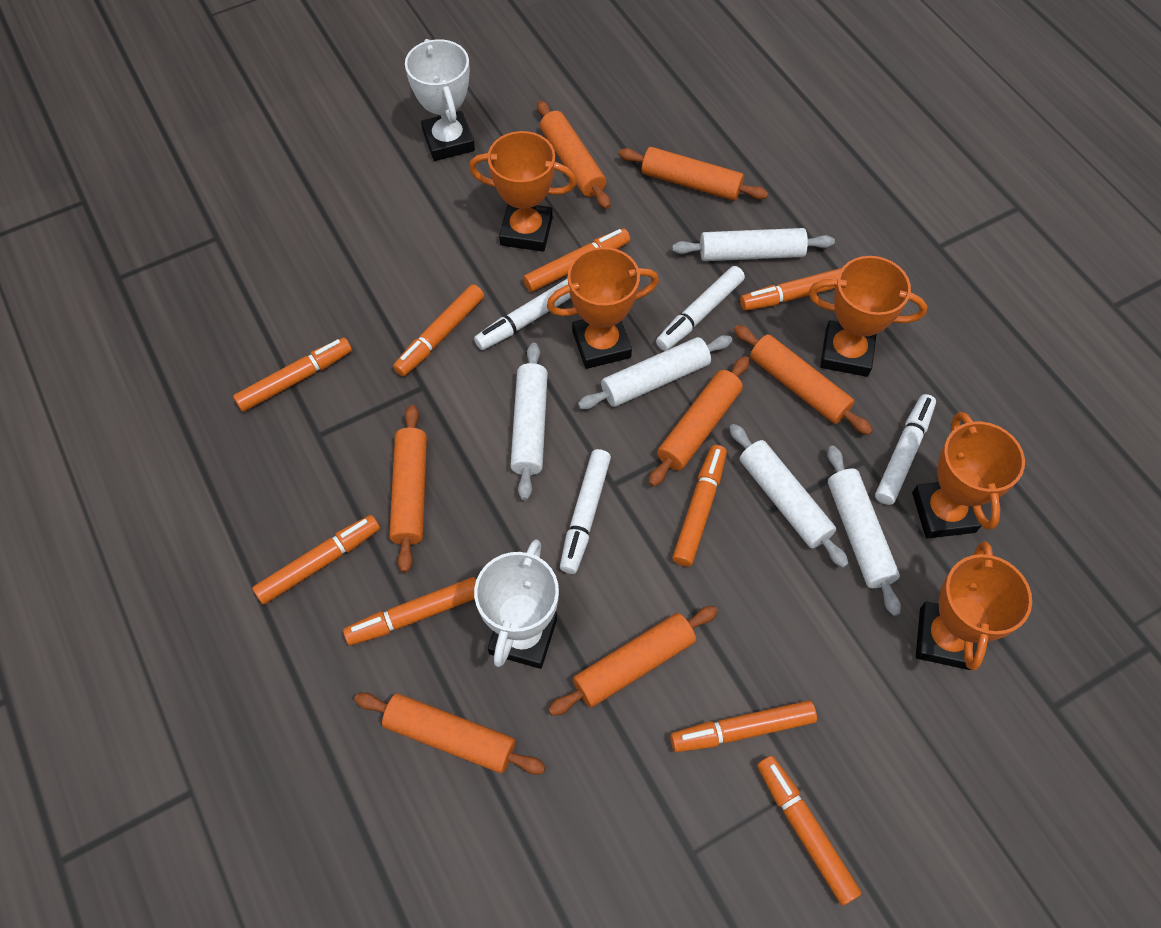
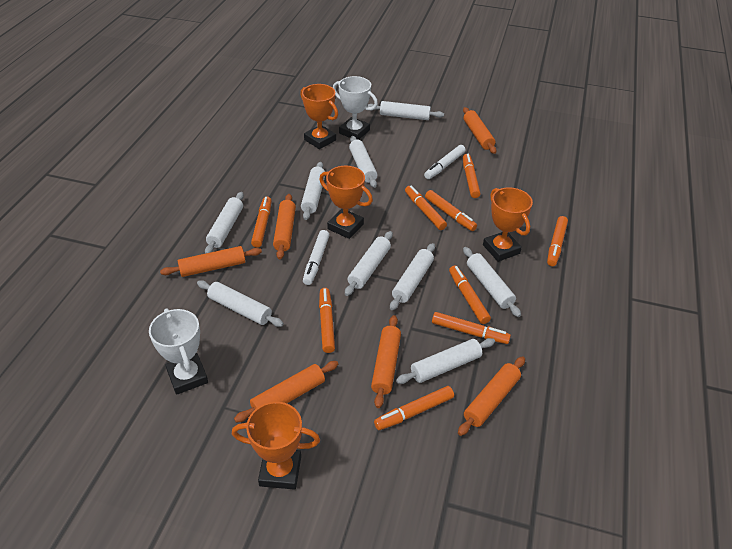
orange rolling pin: [354,693,546,775] [389,405,427,573] [537,101,610,209] [548,606,718,716] [618,147,768,201] [649,356,750,487] [734,325,873,435] = 7 -> [160,246,262,277] [234,361,338,422] [273,194,296,259] [371,315,401,408] [458,356,525,436] [463,107,496,154] = 6
orange trophy: [469,131,577,252] [547,247,659,369] [808,256,927,377] [912,412,1025,539] [916,541,1032,670] = 5 -> [232,402,320,490] [300,84,338,149] [319,166,373,239] [483,187,533,262] = 4
white marker: [474,278,571,350] [560,449,611,574] [656,266,745,351] [875,394,936,505] = 4 -> [303,230,330,285] [424,145,466,179] = 2
white rolling pin: [510,343,548,500] [578,335,733,409] [672,228,835,261] [729,424,849,568] [827,446,901,616] = 5 -> [197,280,284,327] [205,192,244,254] [301,162,325,220] [345,231,393,296] [349,136,378,188] [367,101,444,120] [390,243,435,310] [396,338,495,384] [463,247,521,317] = 9

